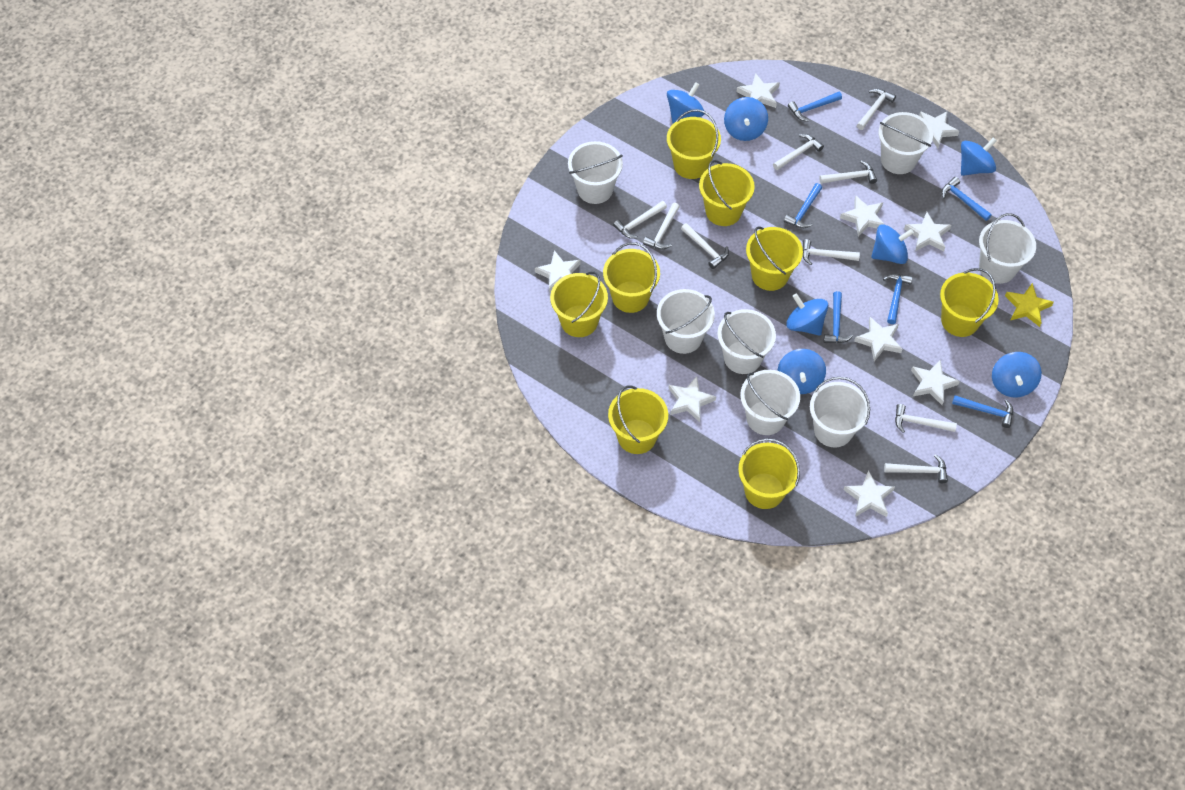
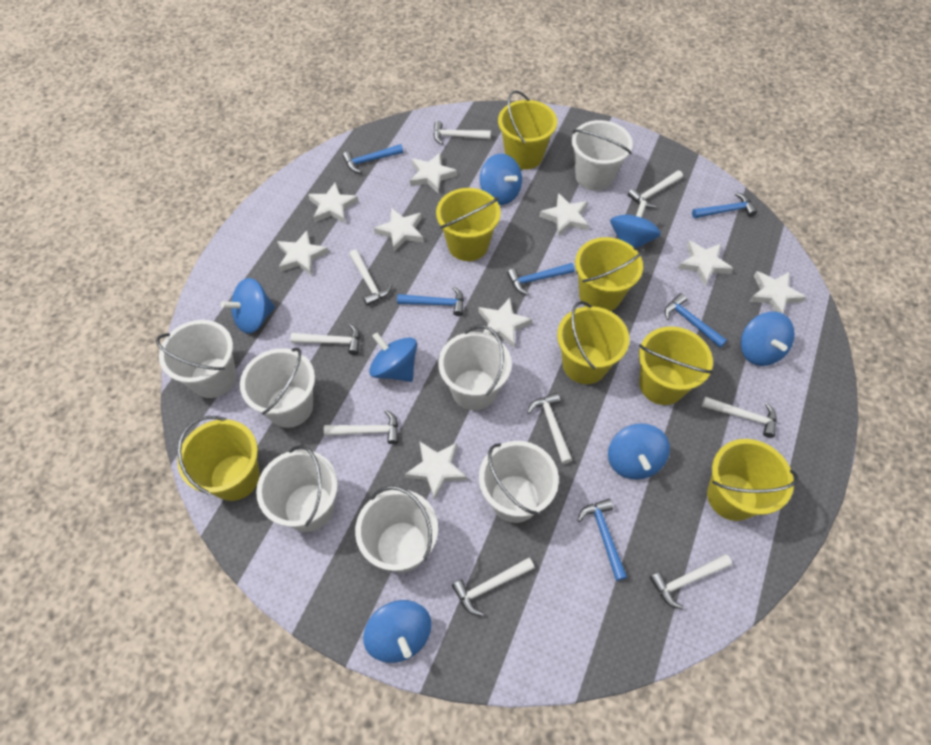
yellow bucket: [550,272,608,337] [603,242,660,313] [608,385,668,454] [667,109,721,179] [699,160,755,226] [738,438,800,509] [746,227,803,291] [940,268,999,337] = 8 -> [177,416,260,501] [436,188,501,261] [498,90,557,170] [557,301,629,384] [575,237,643,311] [639,326,713,405] [707,439,799,521] = 7
yellow star: [1005,283,1054,327] = 1 -> none = 0

